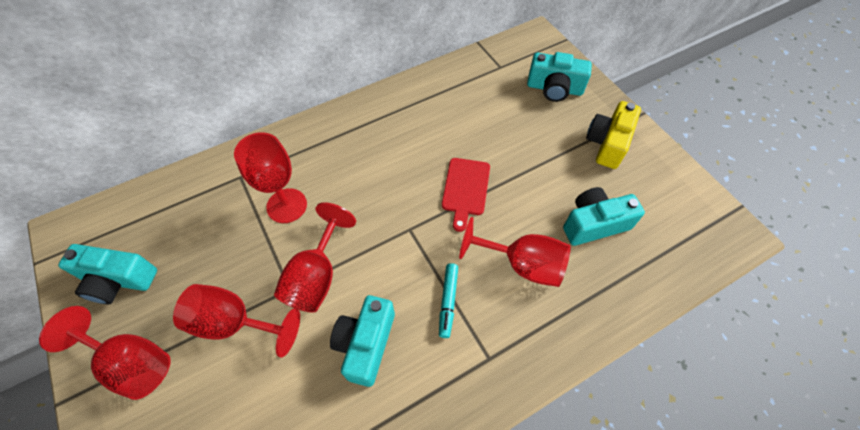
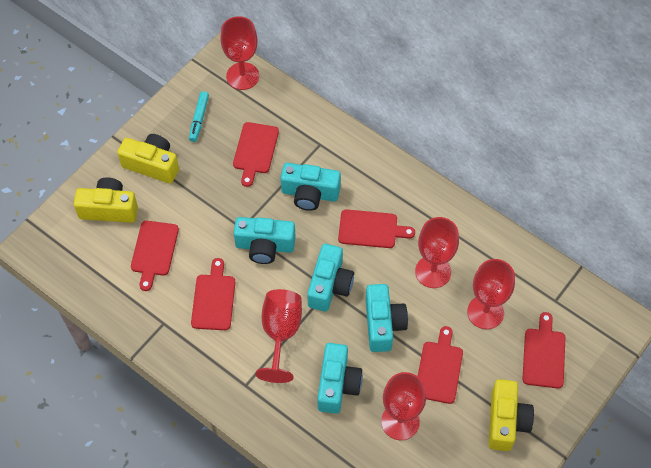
red cutting board: [442,158,490,232] = 1 -> [131,221,179,291] [191,258,235,330] [233,122,279,187] [338,209,415,248] [418,326,463,404] [522,312,565,389] = 6
turquoise camera: [58,244,157,304] [330,295,395,387] [527,52,592,102] [563,187,645,246] = 4 -> [234,217,296,264] [281,163,341,211] [307,244,354,311] [318,343,363,414] [366,284,408,352] = 5
yellow camera: [586,101,641,169] = 1 -> [74,177,138,223] [117,134,179,184] [489,379,534,451] = 3

